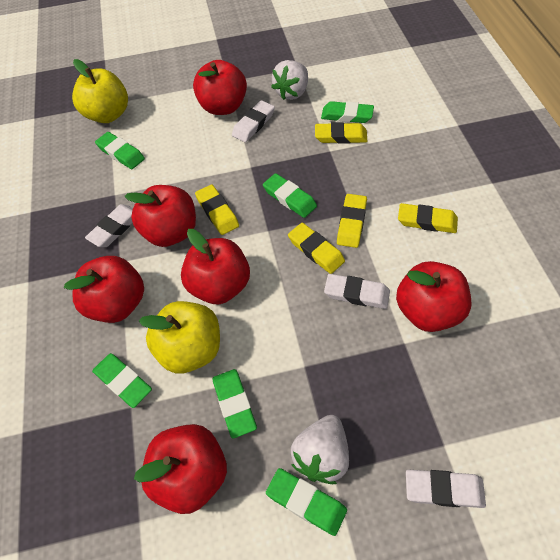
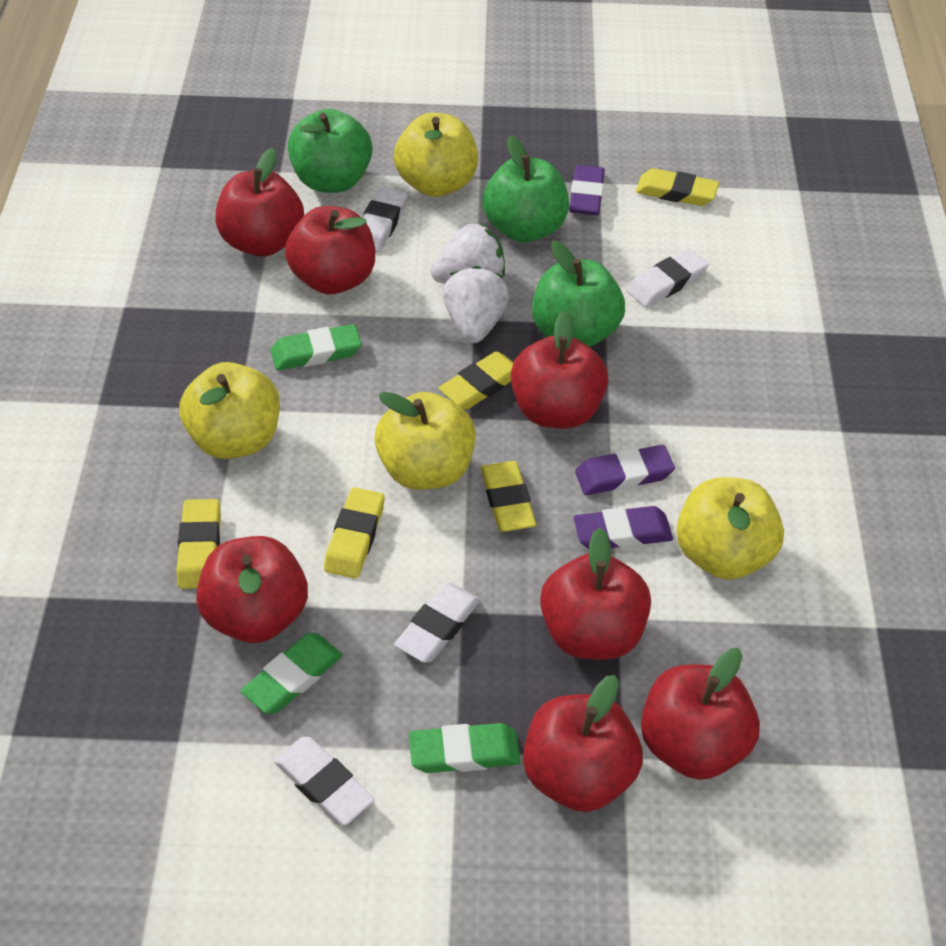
green apple: none = 0 -> [288,109,372,193] [482,136,569,242] [532,241,625,347] = 3
green eraser: [92,353,152,408] [95,132,145,169] [212,369,257,439] [263,173,317,218] [266,468,347,536] [321,101,374,123] = 6 -> [241,633,343,714] [271,324,362,371] [409,723,521,773] = 3
purple eraser: none = 0 -> [569,165,605,215] [573,506,673,549] [575,445,675,495] = 3
red apple: [64,256,144,323] [124,185,196,247] [134,424,227,514] [181,229,250,304] [193,60,247,115] [396,261,471,332] = 6 -> [196,536,308,643] [215,148,304,257] [285,206,375,294] [511,310,608,429] [523,675,643,812] [540,528,651,659] [641,648,760,780] = 7
yellow apple: [72,59,128,123] [139,301,220,374] = 2 -> [179,362,280,459] [375,392,476,490] [394,113,478,197] [676,477,784,580] = 4

